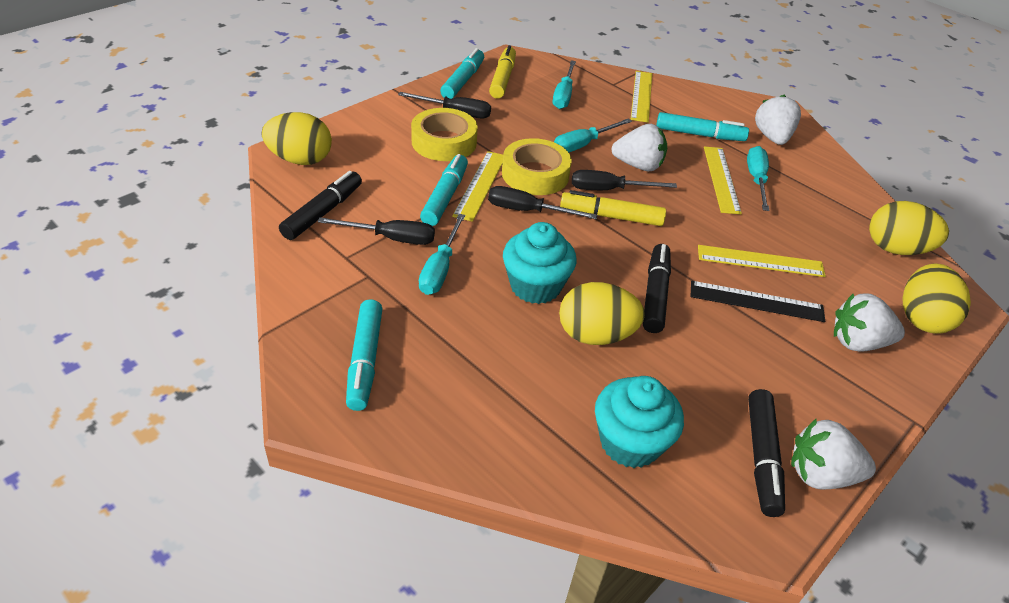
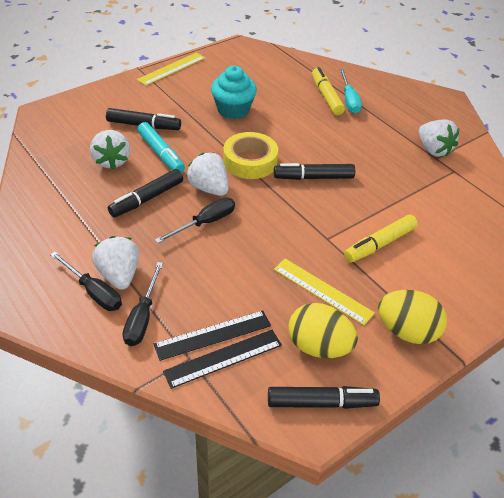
black marker: [279,171,362,240] [643,244,671,333] [748,389,785,517] = 3 -> [106,108,181,130] [108,169,183,217] [268,386,380,409] [274,163,355,180] = 4
black ruler: [691,281,825,322] = 1 -> [154,310,271,361] [163,330,282,389] = 2
black screwdriver: [318,217,435,245] [398,92,491,118] [488,186,598,219] [572,170,677,190] = 4 -> [50,251,122,311] [123,262,163,346] [155,197,235,243] = 3
turquoise cupcake: [503,222,576,304] [595,376,684,468] = 2 -> [211,66,257,119] = 1
turquoise marker: [346,299,383,411] [420,154,468,226] [440,48,484,99] [656,112,749,141] = 4 -> [137,122,185,173] = 1
turquoise screwdriver: [419,214,465,295] [553,60,576,109] [554,118,632,152] [747,146,769,211] = 4 -> [339,69,362,113] = 1
yellow egg: [262,112,332,165] [559,282,645,345] [869,201,949,255] [903,263,971,334] = 4 -> [289,303,358,358] [378,290,447,344] = 2
yellow ruler: [452,151,503,222] [630,71,652,123] [698,245,826,277] [704,146,742,214] = 4 -> [137,52,205,86] [274,259,375,325] = 2
yellow tape: [411,108,478,161] [502,138,572,195] = 2 -> [223,132,278,179] = 1

